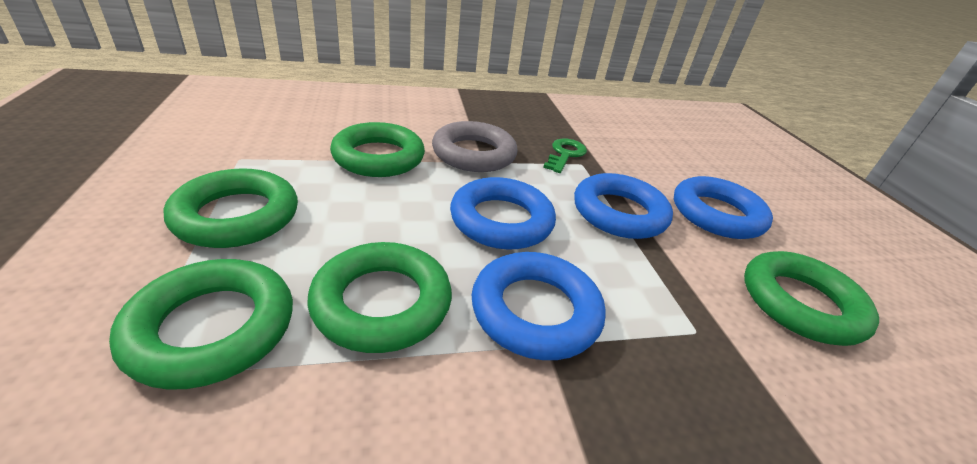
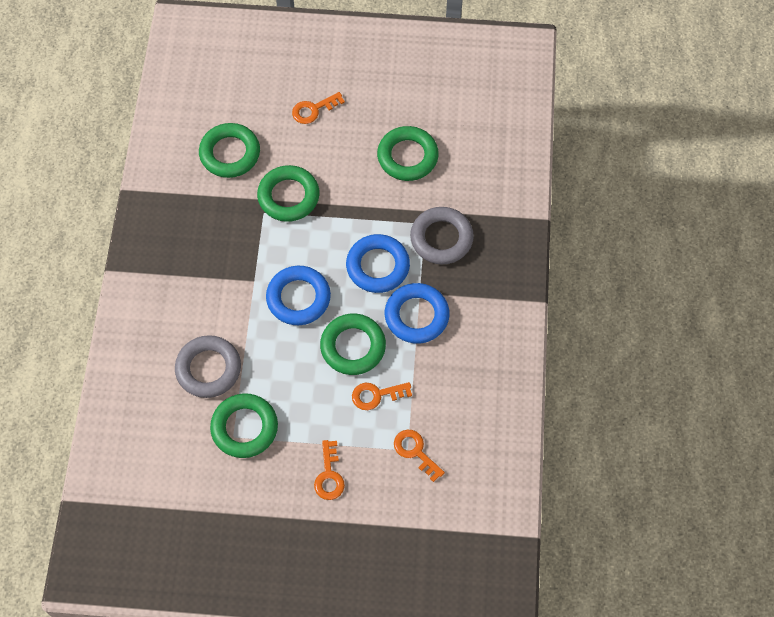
blue ring: [450,177,556,250] [472,252,606,360] [574,173,673,239] [674,176,773,239] = 4 -> [266,266,331,325] [346,234,410,293] [385,283,450,344] = 3
green key: [543,138,587,173] = 1 -> none = 0
grey ring: [432,121,518,172] = 1 -> [175,335,241,398] [410,207,474,264] = 2
orange key: none = 0 -> [292,92,345,124] [314,440,345,500] [352,382,412,410] [394,430,445,482] = 4

